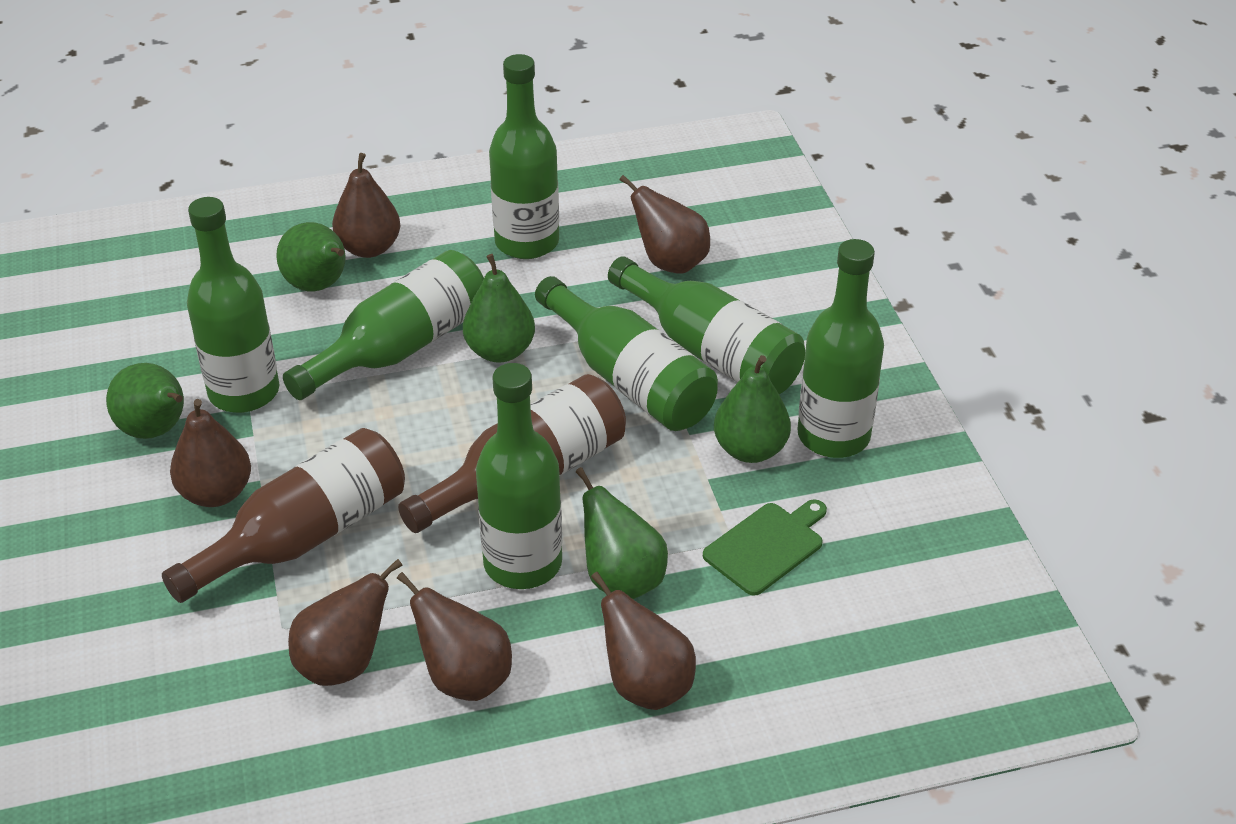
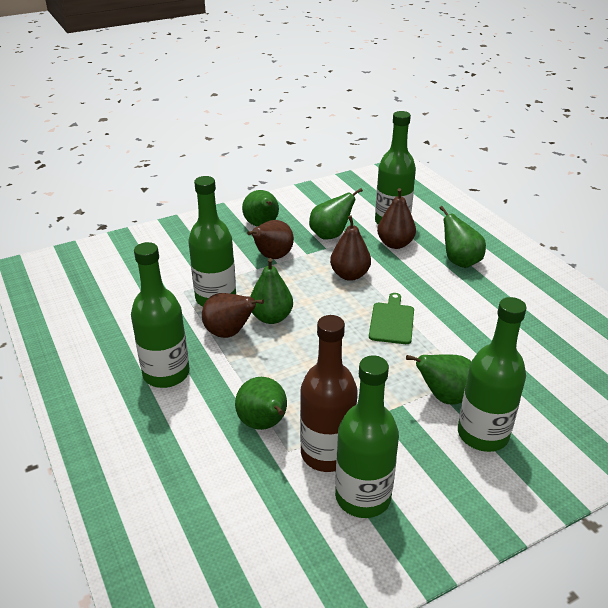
brown bottle: [162,428,405,603] [398,374,626,533] = 2 -> [300,315,358,472] = 1
brown pear: [170,399,251,507] [288,559,403,686] [332,153,400,258] [397,572,512,701] [591,572,696,710] [620,175,710,274] = 6 -> [202,293,264,338] [247,220,294,259] [330,216,371,281] [377,188,416,249] = 4
green bottle: [187,197,279,413] [283,250,484,400] [476,363,562,589] [489,54,559,259] [535,276,718,431] [608,256,805,394] [798,239,884,458] = 7 -> [131,242,190,388] [188,176,236,306] [335,355,399,518] [375,111,416,225] [458,297,527,452] = 5
green pear: [106,363,184,439] [276,222,346,291] [463,254,535,363] [576,467,668,599] [714,355,791,463] = 5 -> [235,377,287,430] [242,190,279,227] [250,258,293,324] [309,188,363,240] [406,354,471,405] [439,206,486,268] = 6

